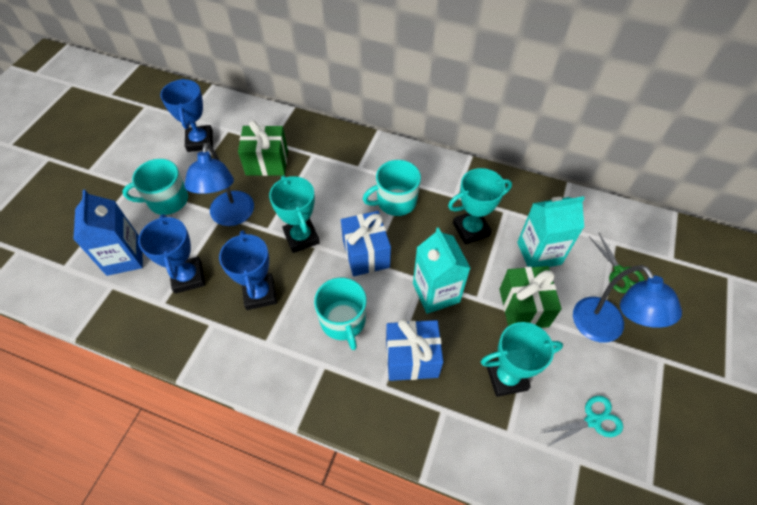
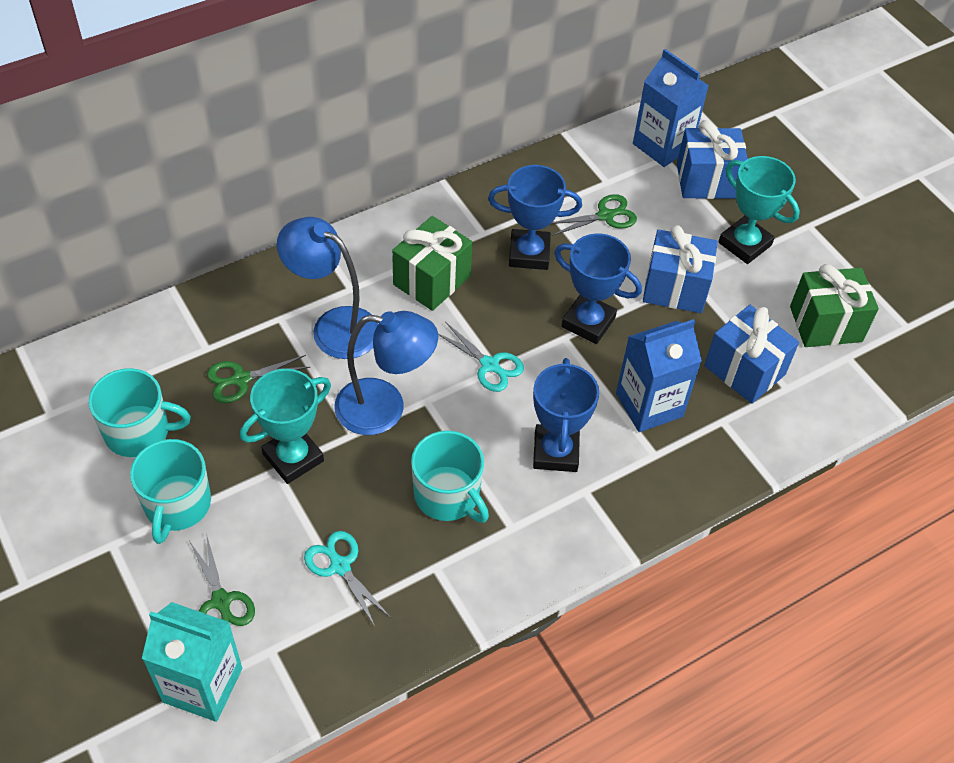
blue carton: [73,190,143,276] = 1 -> [616,319,702,432] [633,49,709,167] = 2
blue gift: [341,211,391,276] [386,319,443,381] = 2 -> [643,225,718,313] [677,120,748,199] [704,305,799,404] = 3
green scissors: [589,233,645,293] = 1 -> [189,533,255,626] [207,355,310,403] [551,194,637,236] = 3
turquoise carton: [413,227,470,314] [517,196,585,267] = 2 -> [142,602,242,722] = 1
turquoise scissors: [541,396,623,447] = 1 -> [304,531,391,626] [438,322,524,392] = 2
turquoise trophy: [269,175,320,253] [448,168,512,245] [480,322,563,397] = 3 -> [240,369,331,484] [719,156,800,264] = 2

